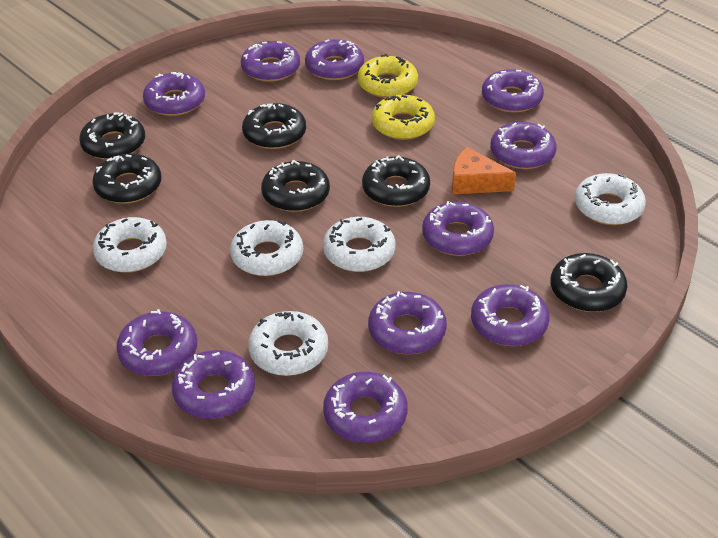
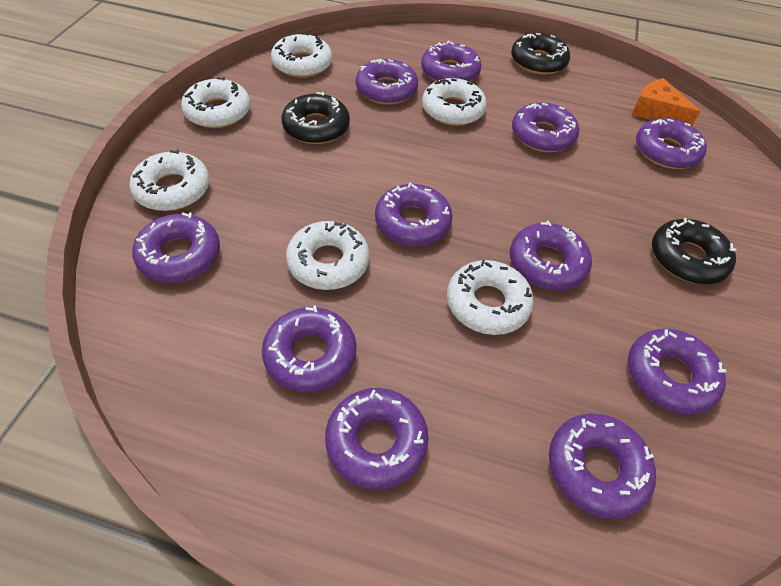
black donut: [79,112,145,160] [92,154,161,204] [242,103,306,149] [261,160,330,212] [362,155,430,207] [551,253,627,312] = 6 -> [282,92,350,144] [511,33,570,75] [652,218,736,284] = 3
white donut: [93,217,167,273] [230,220,303,276] [248,311,328,376] [323,217,396,272] [575,173,646,225] = 5 -> [129,149,210,211] [181,77,250,128] [271,32,332,78] [286,221,370,290] [422,78,487,126] [447,260,534,335] = 6
yellow donut: [358,54,418,98] [372,95,435,140] = 2 -> none = 0

